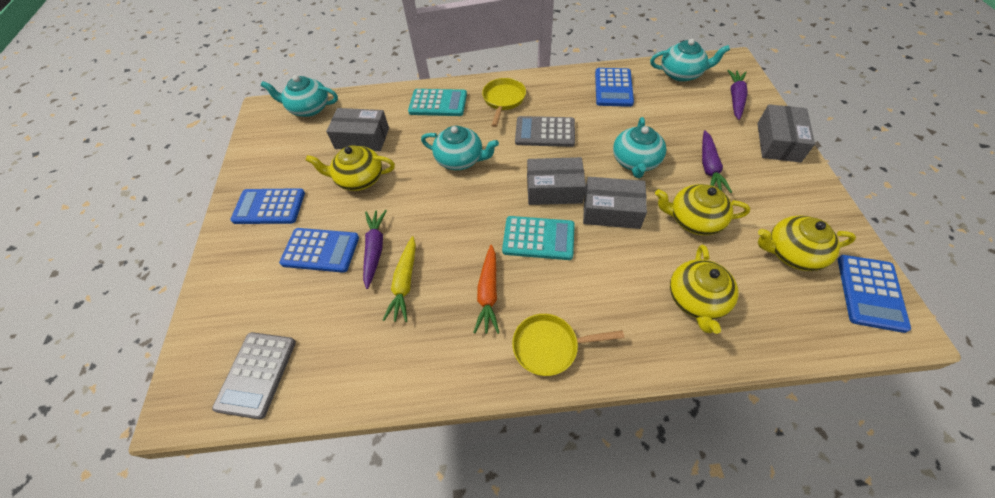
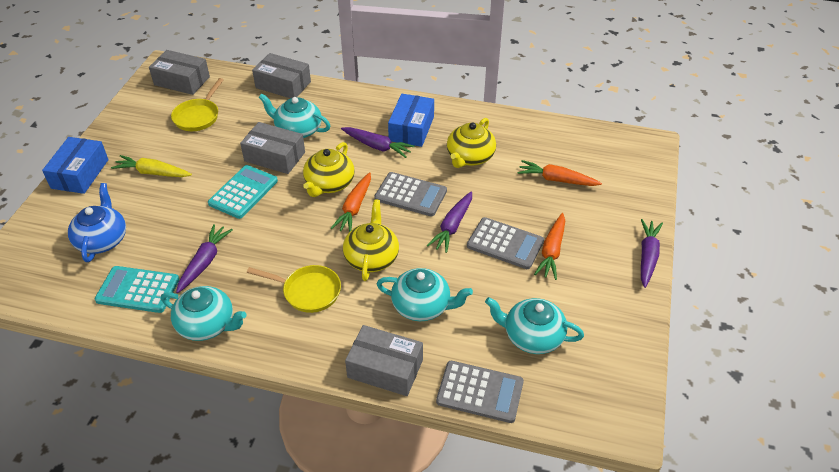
blue box: none = 0 -> [42,137,109,194] [388,94,434,147] = 2
blue calculator: [230,188,305,224] [279,228,359,273] [595,68,634,107] [838,255,911,333] = 4 -> none = 0
blue teapot: none = 0 -> [68,183,126,262] = 1
grey calculator: [212,332,296,419] [515,116,575,147] = 2 -> [374,172,447,216] [436,361,524,423] [467,217,544,269] = 3
orange carrot: [473,245,499,334] = 1 -> [331,172,371,232] [518,160,602,186] [534,213,565,280] = 3
purple carrot: [363,210,387,289] [702,130,732,193] [727,70,748,120] = 3 -> [176,224,233,293] [341,127,415,158] [427,191,472,253] [641,219,663,288] = 4
yellow teapot: [305,145,395,191] [655,184,750,235] [670,245,738,334] [758,215,856,271] = 4 -> [303,142,355,197] [343,199,399,281] [447,118,496,168] = 3

